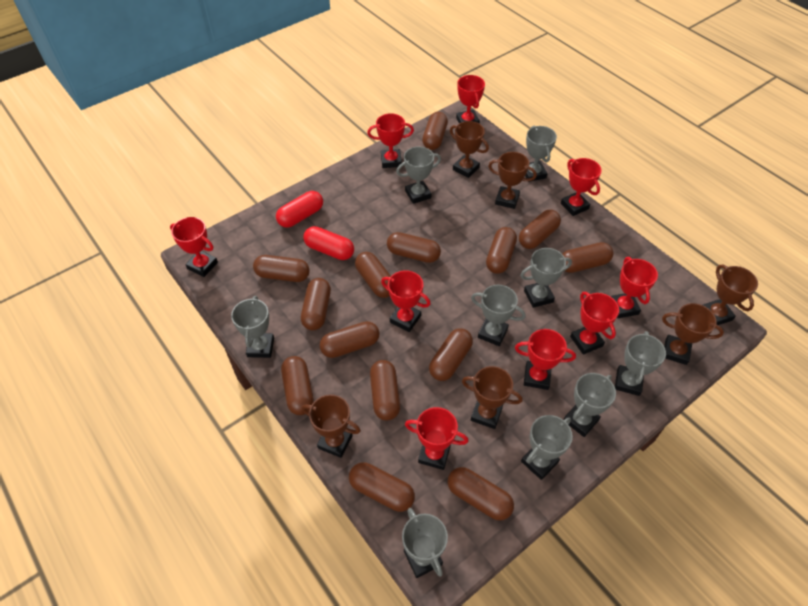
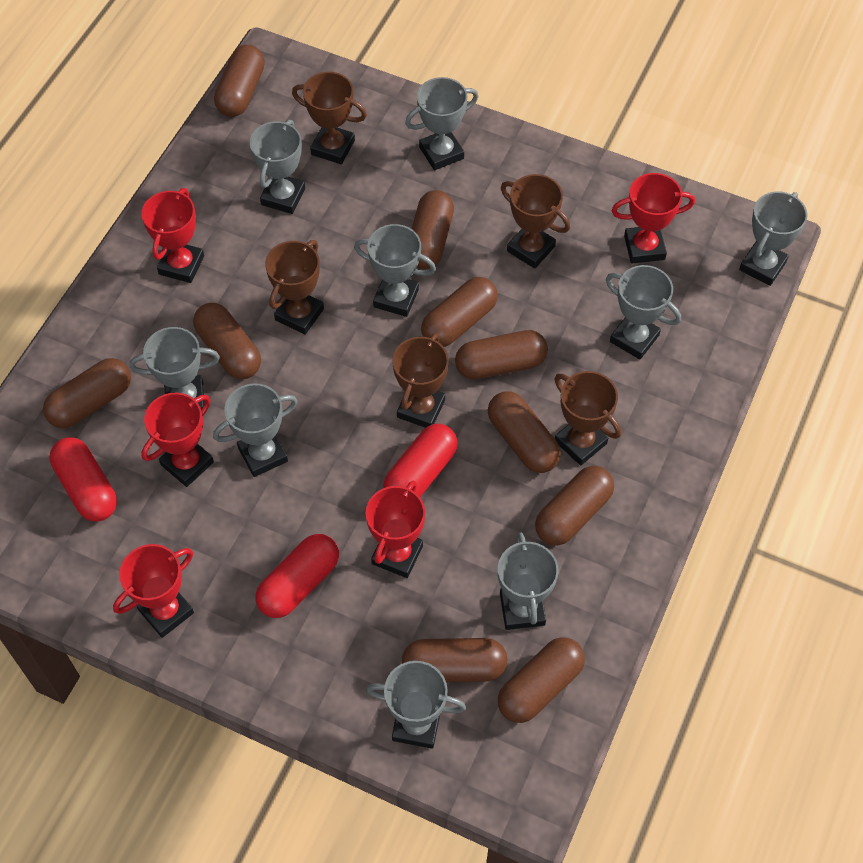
brown capsule: [253,255,310,282] [281,356,314,415] [301,278,331,330] [320,321,380,358] [349,462,415,512] [355,252,391,298] [370,360,400,420] [387,232,441,263] [422,112,448,150] [429,328,473,381] [448,467,514,520] [486,227,517,274] [519,210,561,249] [563,242,613,273] = 14 -> [43,358,131,428] [193,303,261,379] [214,45,265,117] [402,638,507,682] [412,190,454,269] [421,277,498,347] [455,330,548,380] [488,391,561,473] [498,637,585,723] [535,466,614,546] = 10
brown trophy: [302,394,361,458] [450,121,489,178] [462,366,523,429] [488,152,537,209] [662,303,724,365] [703,265,758,325] = 6 -> [265,240,324,335] [292,72,367,164] [392,333,449,428] [501,174,570,269] [554,371,621,466] = 5
red capsule: [276,191,323,228] [303,226,354,260] = 2 -> [50,437,117,522] [256,534,339,618] [383,424,458,497] = 3
red trophy: [170,217,218,277] [367,113,414,168] [381,270,430,332] [405,407,469,470] [456,75,485,124] [515,329,576,390] [561,158,602,216] [570,292,619,355] [610,257,658,318] = 9 -> [113,544,194,638] [141,188,204,283] [141,393,214,487] [366,480,425,578] [611,173,695,263] = 5

